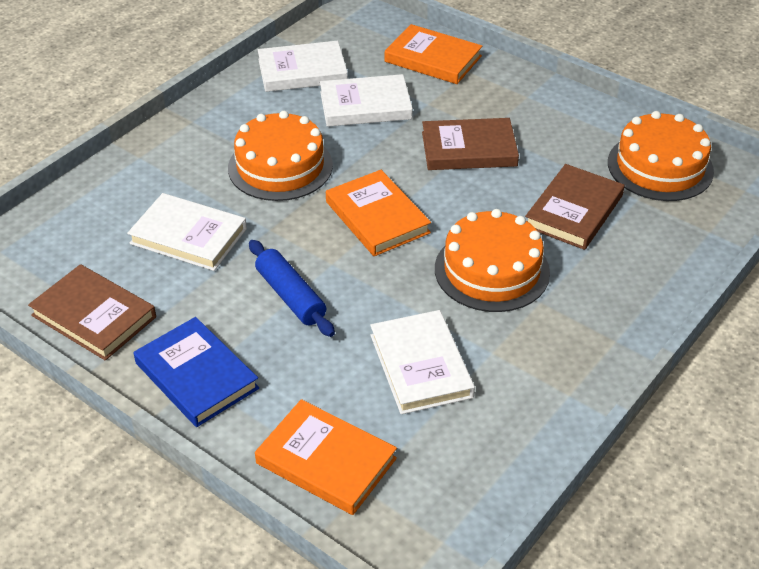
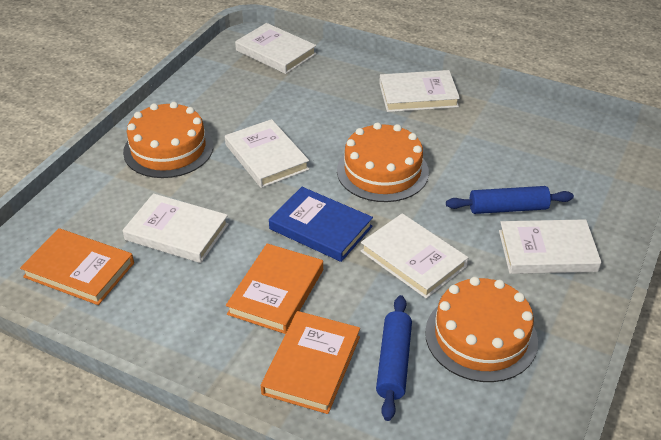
blue rolling pin: [249,240,335,337] = 1 -> [376,295,412,421] [446,186,574,214] = 2
brown book: [28,264,156,361] [422,118,519,170] [525,164,624,250] = 3 -> none = 0
white book: [127,193,247,271] [258,41,348,92] [320,74,413,127] [370,310,475,414] = 4 -> [122,193,229,263] [225,119,309,188] [235,23,317,74] [361,213,468,299] [379,70,460,112] [499,219,601,274] = 6

